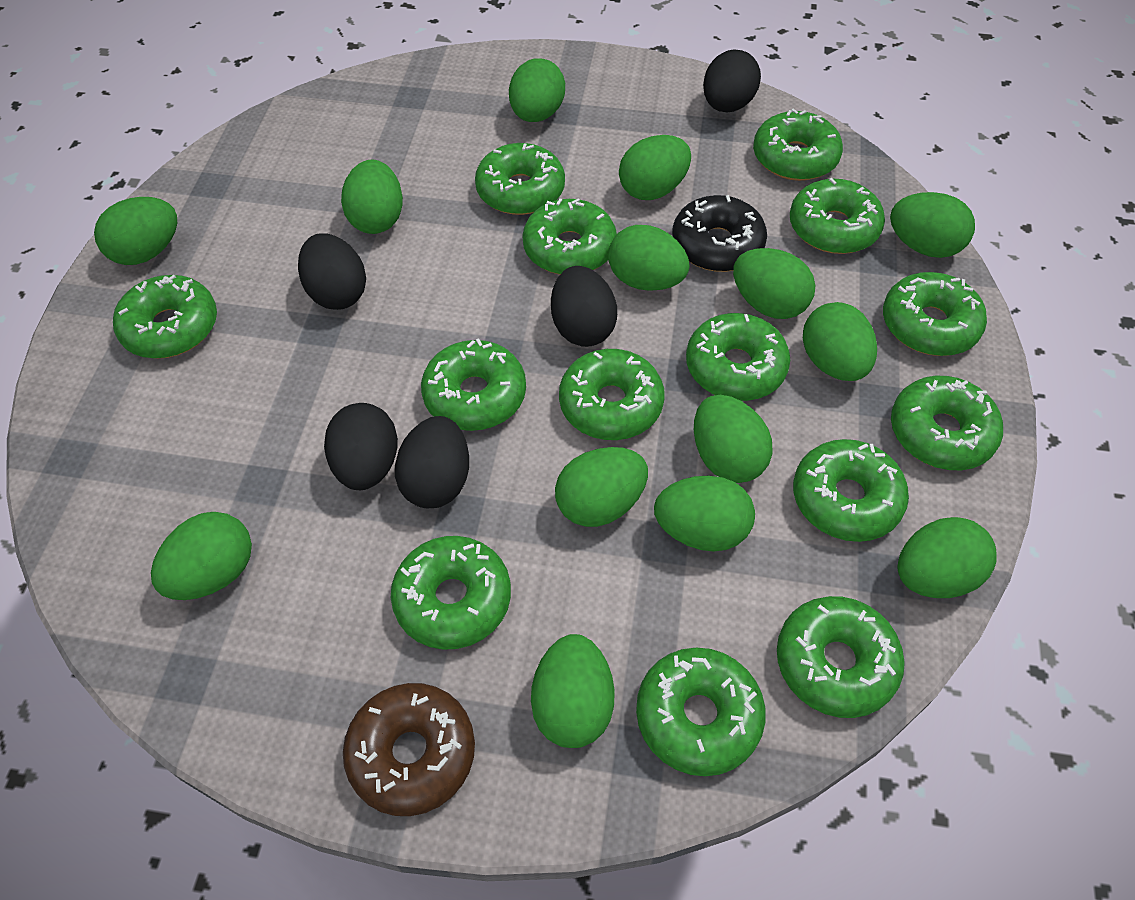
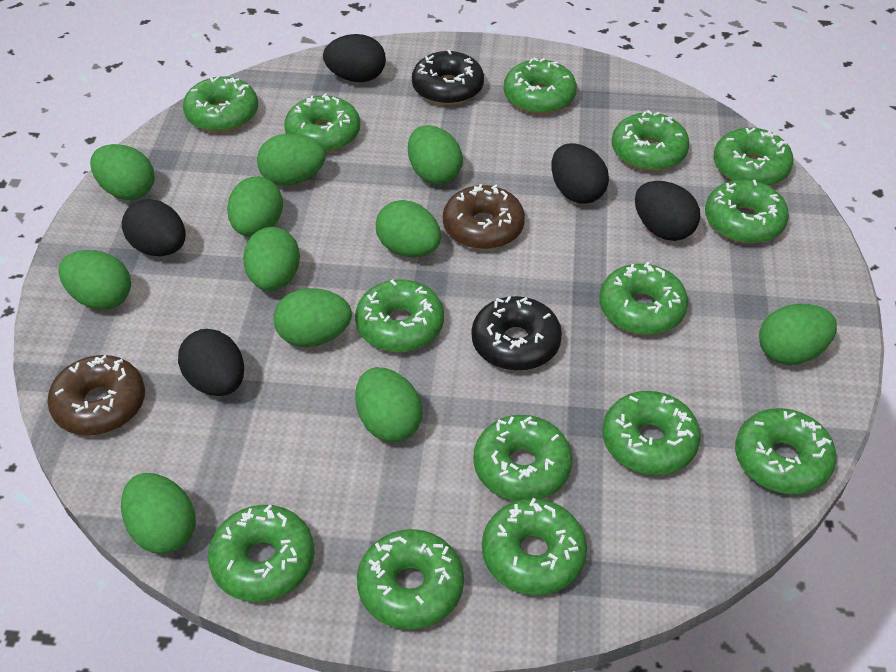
black donut: [672,195,767,272] = 1 -> [412,50,484,105] [472,296,562,371] = 2
brown donut: [343,683,475,816] = 1 -> [47,355,145,435] [443,184,525,250] = 2
green egg: [94,197,177,265] [151,512,252,600] [341,159,403,234] [509,58,565,122] [531,634,615,748] [555,447,648,527] [608,225,689,291] [619,135,691,200] [654,476,755,552] [694,395,773,483] [733,248,815,319] [803,302,877,381] [890,192,975,258] [898,517,996,598] = 14 -> [58,250,131,310] [90,144,154,200] [121,473,196,554] [227,176,283,237] [243,227,300,291] [257,134,326,186] [273,288,352,347] [355,367,422,442] [376,200,441,257] [408,125,463,184] [759,304,837,365] = 11

